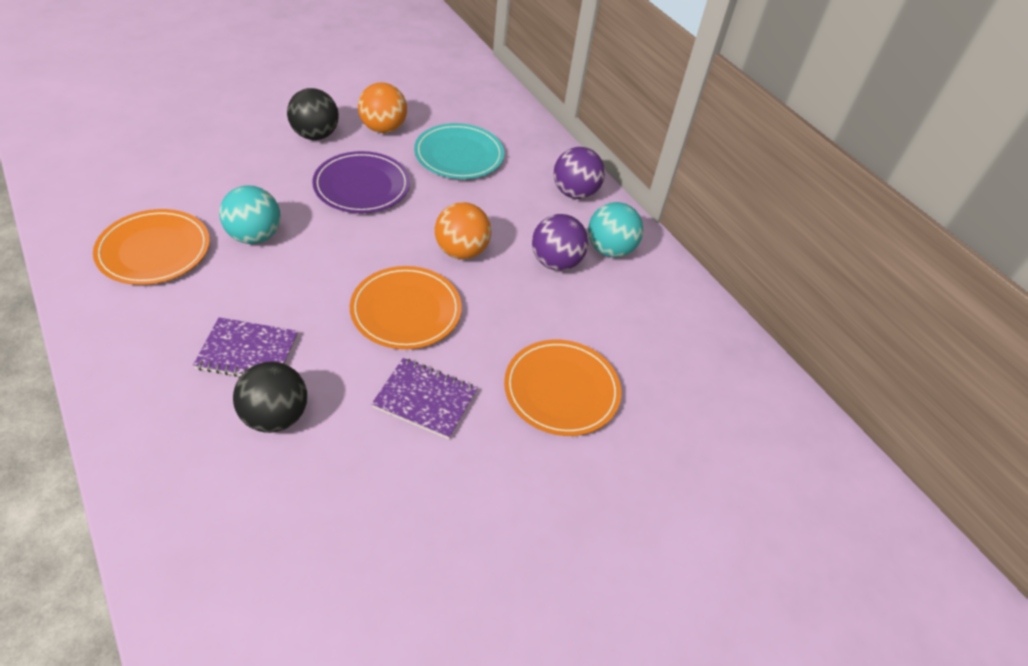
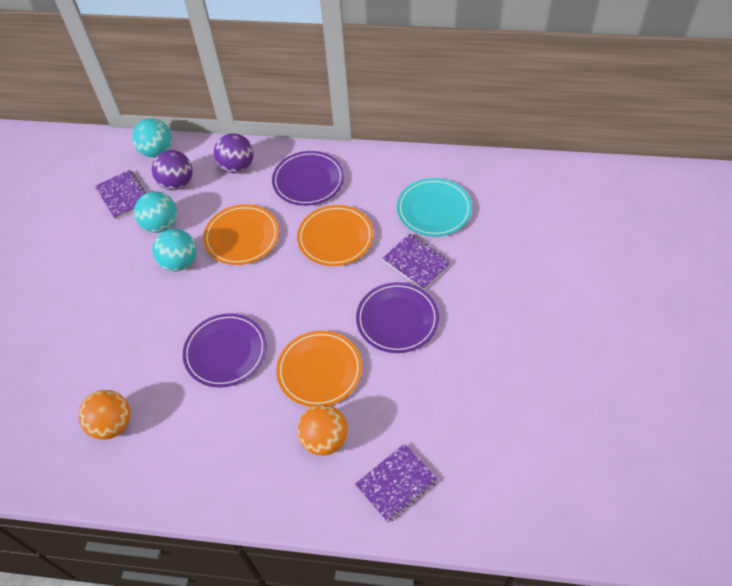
black ball: [233,362,307,433] [287,88,339,140] = 2 -> none = 0
purple notebook: [193,317,298,377] [372,358,478,439] = 2 -> [95,170,146,220] [355,443,438,523] [382,234,451,290] = 3
purple plate: [312,151,410,213] = 1 -> [183,313,267,387] [272,151,344,206] [356,282,439,353] = 3
turquoise ball: [219,185,281,244] [588,202,643,257] = 2 -> [132,118,172,157] [134,191,177,233] [153,229,197,272] = 3

